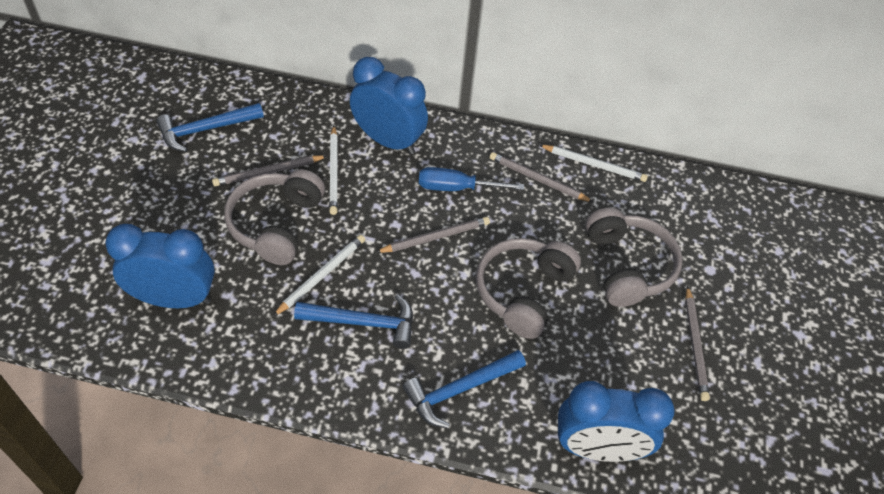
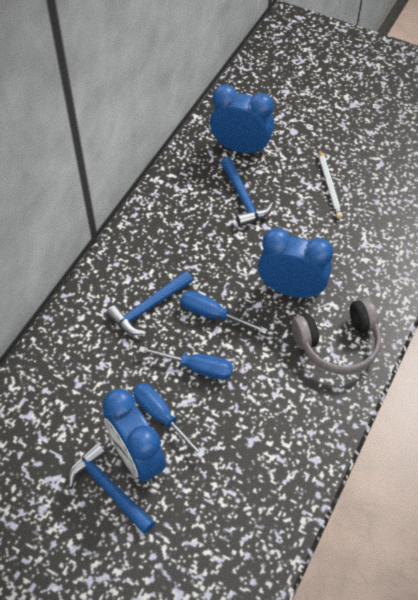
blue screwdriver: [419,167,524,191] = 1 -> [133,383,205,458] [139,346,233,380] [180,291,268,334] = 3
grey headphones: [224,169,325,265] [476,238,581,339] [585,208,683,307] = 3 -> [291,298,381,374] = 1
grey pencil: [212,155,327,186] [375,217,490,253] [490,152,593,202] [685,286,710,401] = 4 -> none = 0
white pencil: [273,235,365,316] [329,126,338,215] [539,145,648,182] = 3 -> [319,149,343,219] = 1

